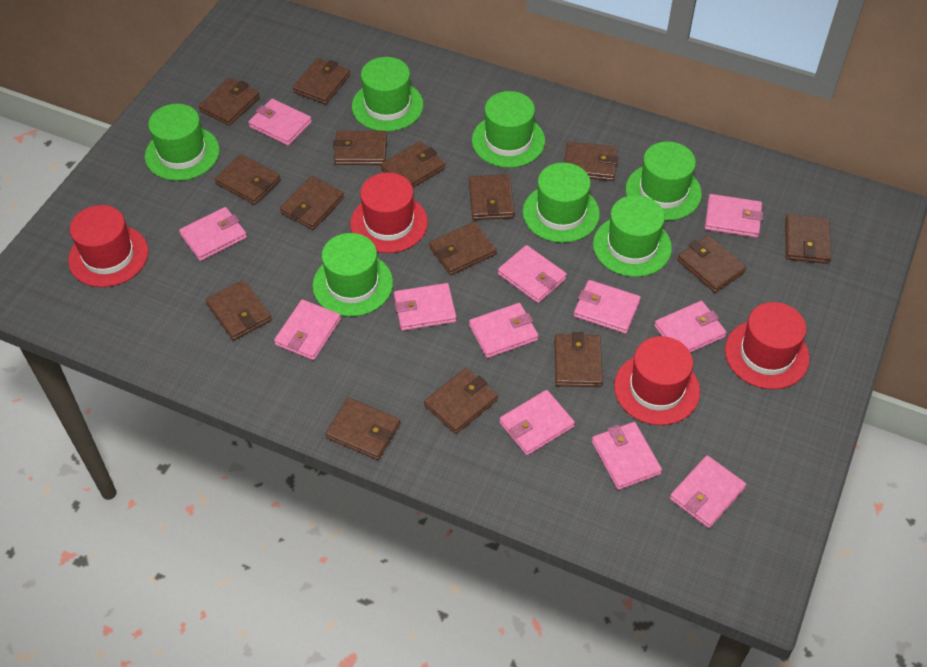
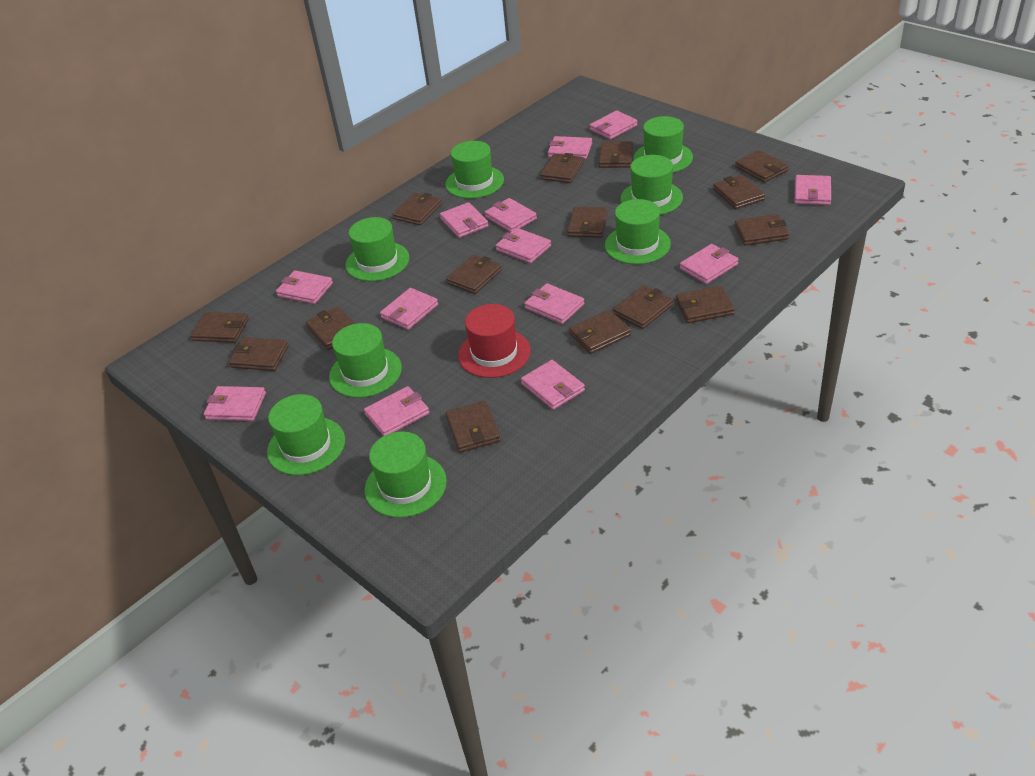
green hat: [145,104,220,181] [312,233,393,317] [352,57,424,132] [472,91,545,168] [523,162,600,243] [593,195,672,277] [626,141,702,221] = 7 -> [267,394,345,475] [329,323,402,398] [346,217,410,281] [365,432,447,518] [445,141,504,199] [605,199,671,264] [620,155,683,215] [634,116,693,173] = 8
pink wallet: [179,207,247,261] [248,99,312,146] [274,299,341,360] [394,283,456,331] [469,303,538,358] [498,245,567,303] [499,390,575,455] [574,280,641,334] [592,422,662,490] [654,301,727,353] [670,455,746,528] [705,194,763,238] = 12 -> [204,386,266,421] [276,270,333,304] [364,386,430,436] [380,288,438,330] [440,202,489,238] [484,198,537,232] [495,228,551,264] [521,360,585,410] [524,283,584,324] [548,136,592,159] [589,110,638,140] [680,244,739,284] [794,175,831,205] = 13
red hat: [68,205,149,287] [350,172,428,253] [614,336,700,425] [725,302,810,389] = 4 -> [458,304,531,378] = 1

